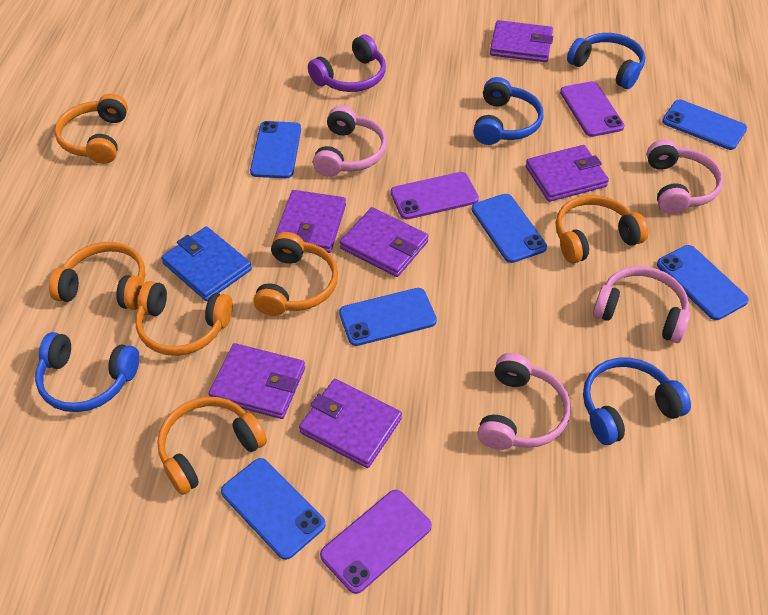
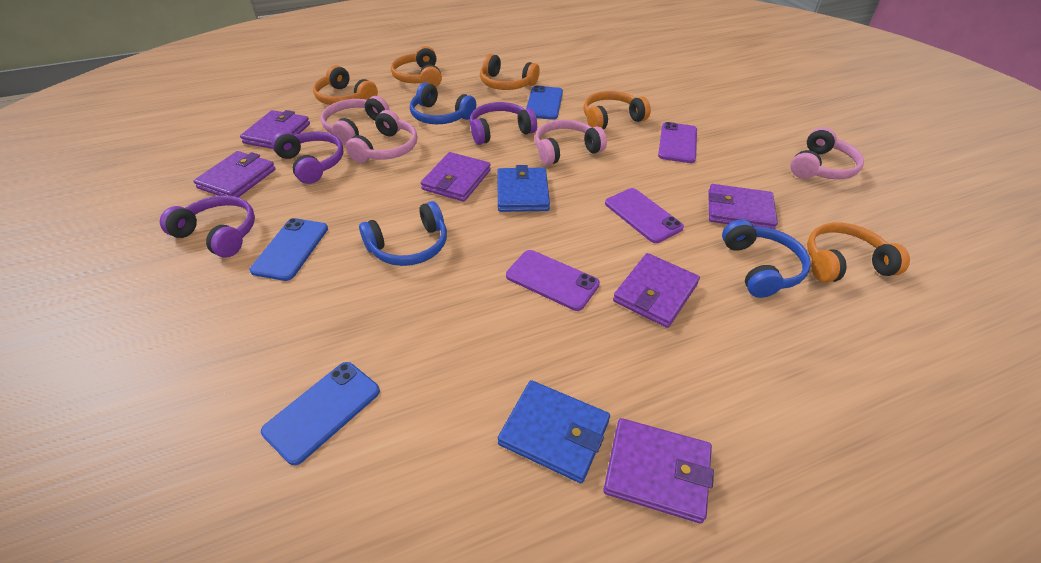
blue headphones: [35,332,139,412] [473,77,543,145] [567,33,645,89] [583,358,691,445] = 4 -> [359,201,447,266] [410,83,476,124] [722,219,811,298] = 3
blue phone: [221,458,326,560] [250,121,301,178] [339,288,437,346] [472,194,547,263] [657,245,749,320] [662,100,747,150] = 6 -> [250,218,328,281] [261,362,380,465] [526,86,563,120] = 3
blue wallet: [161,227,252,301] = 1 -> [497,165,550,212] [498,380,610,483] = 2
orange headphones: [49,242,146,310] [55,94,128,164] [136,281,233,356] [157,397,267,495] [253,232,338,316] [556,195,648,264] = 6 -> [313,65,378,105] [391,46,442,87] [480,54,540,90] [583,91,651,130] [807,223,910,283] = 5
purple headphones: [308,34,386,92] = 1 -> [160,195,255,258] [271,131,344,184] [469,102,537,145] = 3

